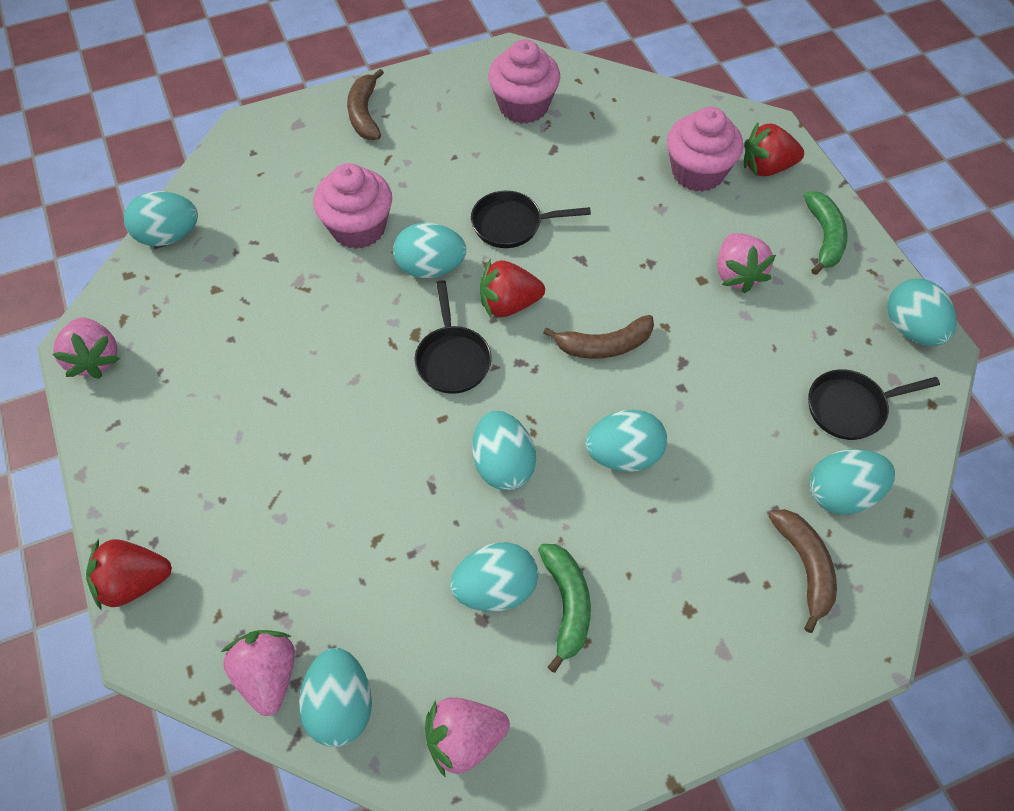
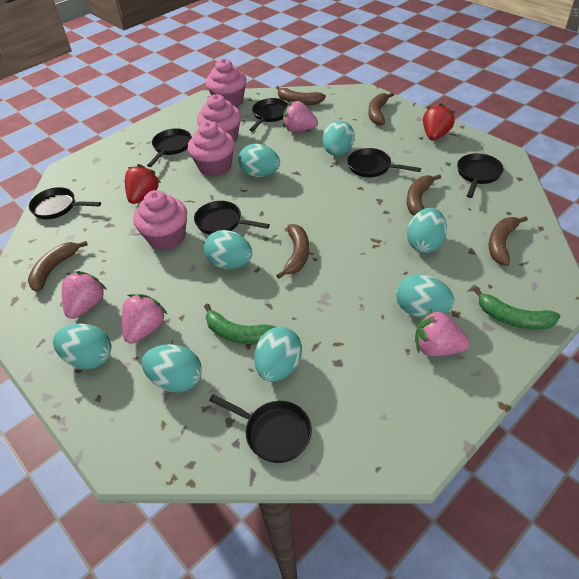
black pan: [415,280,492,394] [471,191,591,248] [808,369,940,440] = 3 -> [29,187,101,219] [147,128,192,167] [194,201,270,235] [209,394,312,463] [249,98,289,132] [347,148,421,177] [457,153,504,198] = 7
brown banana: [347,69,384,140] [543,315,654,359] [769,509,837,633] = 3 -> [28,241,88,292] [276,86,326,105] [276,224,309,279] [368,92,394,126] [407,174,441,216] [489,216,528,266] = 6
pink cupcake: [313,163,392,249] [488,39,560,124] [667,107,743,192] = 3 -> [133,190,187,250] [188,121,235,177] [197,94,241,142] [206,59,246,107] = 4
red strawberry: [86,539,172,609] [480,259,545,319] [744,123,804,176] = 3 -> [125,164,161,204] [423,103,455,140] = 2

